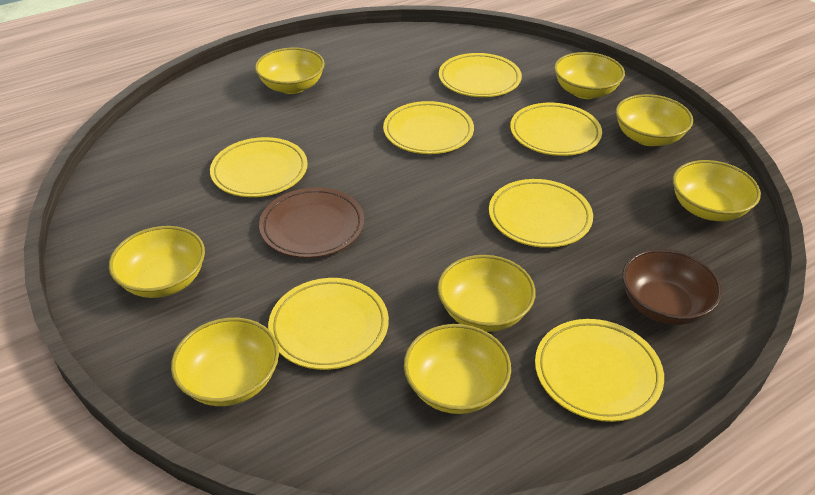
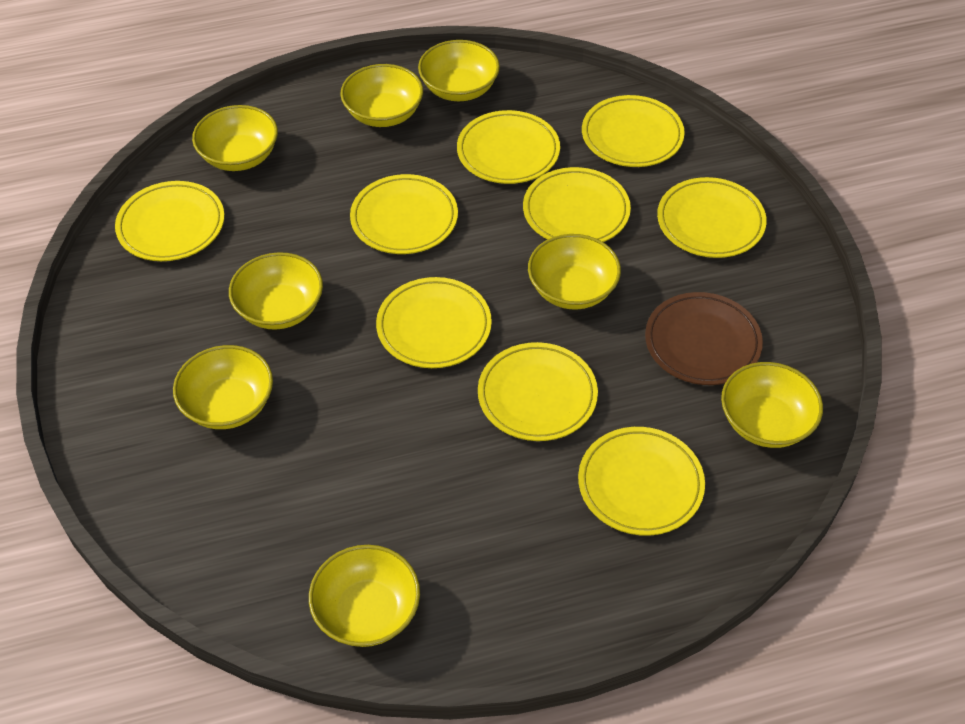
brown bowl: [622,249,722,325] = 1 -> none = 0
yellow plate: [210,137,308,197] [268,278,389,370] [383,101,474,154] [439,53,522,97] [489,179,593,248] [510,103,602,156] [535,319,664,422] = 7 -> [115,181,224,261] [350,174,458,254] [376,277,492,368] [457,110,560,184] [478,342,598,441] [523,167,631,242] [578,427,705,536] [582,95,685,167] [657,177,767,258] = 9

